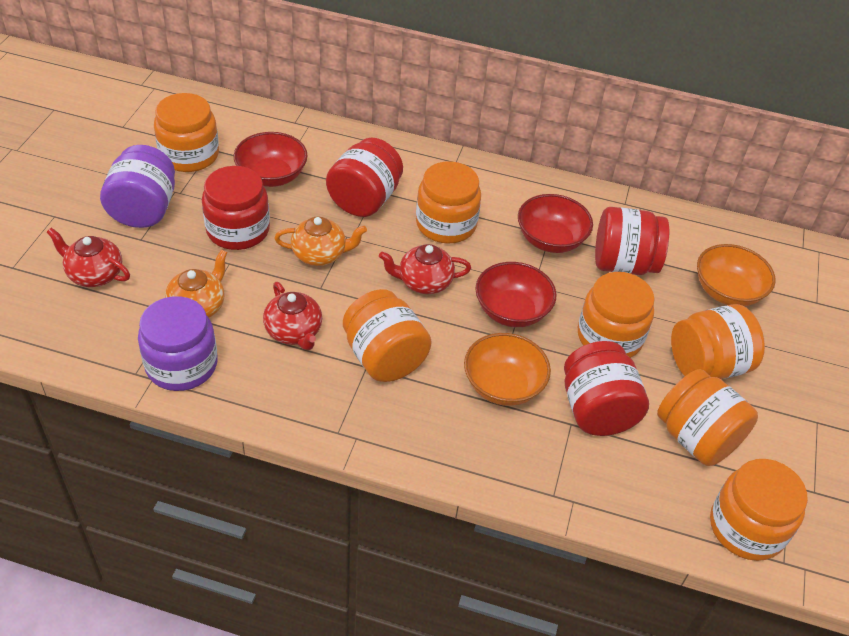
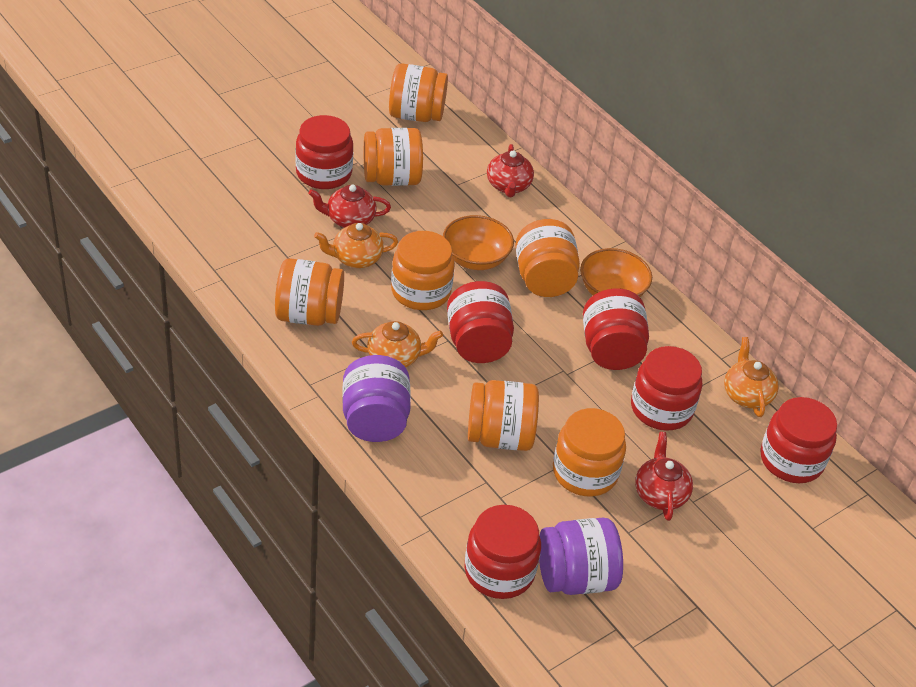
orange teapot: [165,249,227,318] [275,217,367,266] = 2 -> [314,223,398,268] [352,321,443,367] [724,337,779,417] = 3
red bowl: [234,132,308,187] [475,262,556,327] [518,194,593,253] = 3 -> none = 0
red jar: [202,166,270,250] [326,137,403,217] [564,341,649,436] [595,207,669,275] = 4 -> [296,115,353,189] [447,281,514,363] [464,505,541,599] [583,288,649,370] [631,346,702,431] [760,397,837,483] = 6

